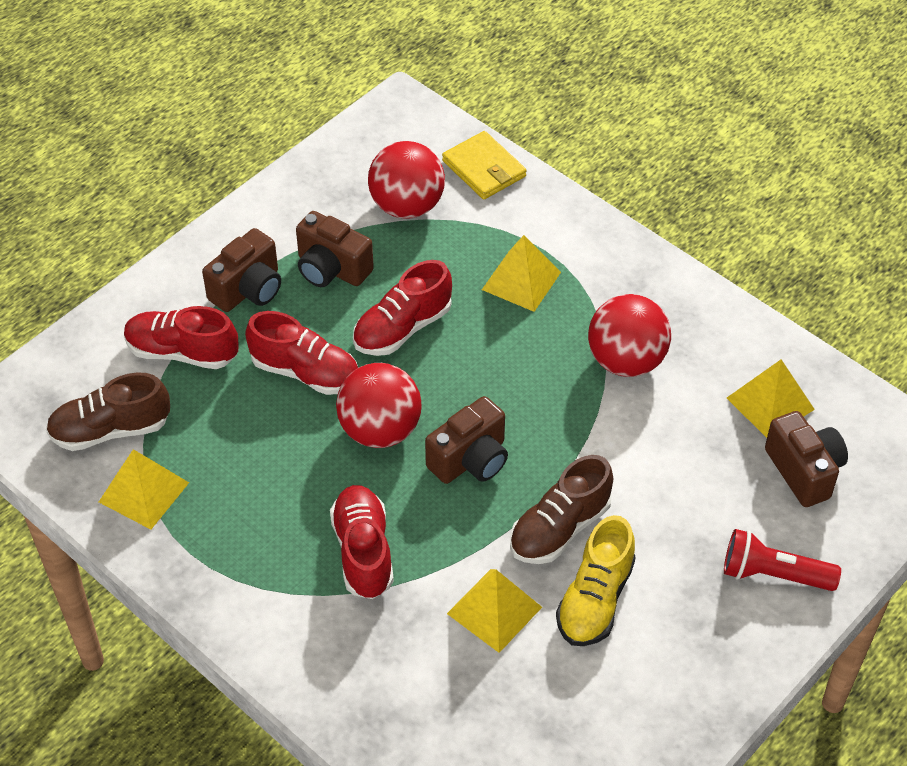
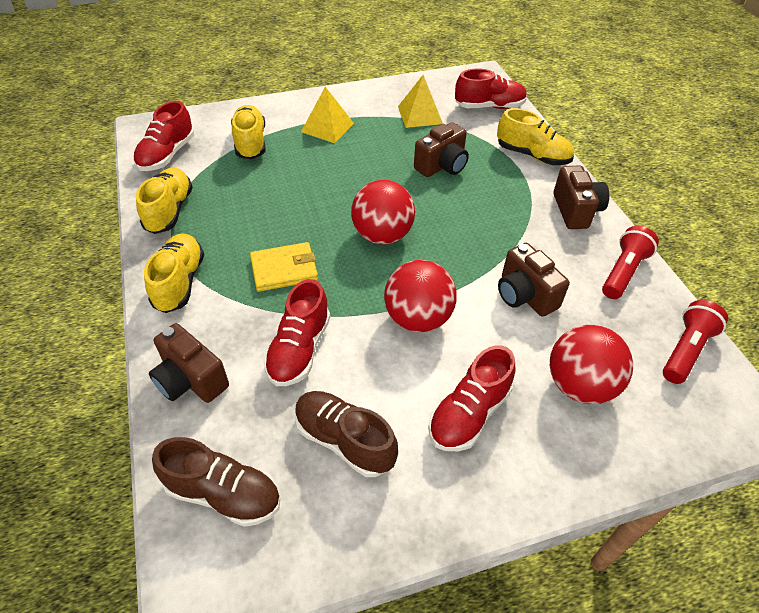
red flashlight: [724,529,841,591] = 1 -> [602,226,659,299] [663,300,728,384] = 2
yellow pyramid: [99,449,189,529] [447,569,542,653] [482,235,561,312] [727,360,815,438] = 4 -> [301,87,354,143] [398,75,443,128] = 2
yellow shoe: [556,515,636,646] = 1 -> [136,167,193,234] [144,233,204,313] [231,105,265,159] [497,108,574,165] = 4

